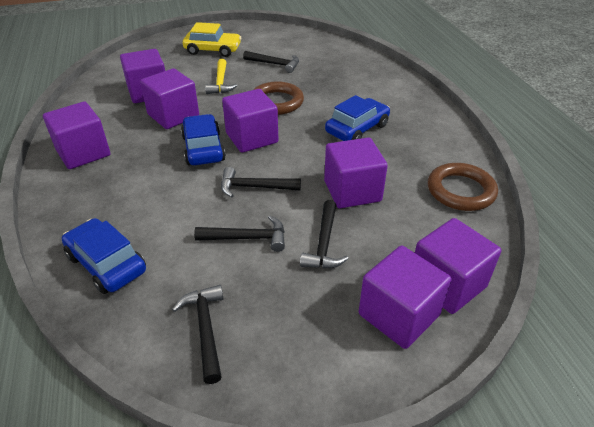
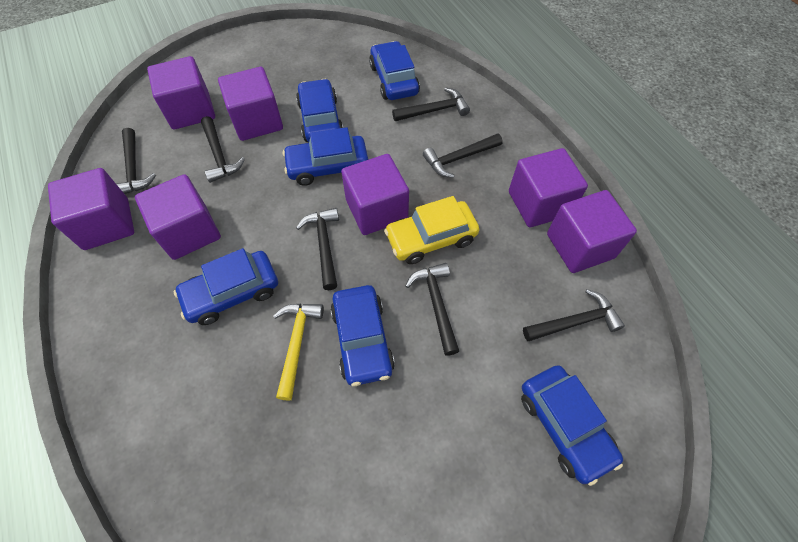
black hammer: [172,285,223,384] [194,216,285,252] [221,167,301,198] [243,51,299,73] [300,200,349,269] = 5 -> [117,128,156,194] [201,116,245,183] [296,208,339,290] [392,87,470,121] [405,263,459,356] [423,133,503,178] [523,289,625,341] = 7
blue car: [62,218,146,294] [181,114,226,165] [325,95,390,141] = 3 -> [174,248,278,325] [283,127,368,186] [296,79,343,142] [330,285,395,386] [369,41,420,100] [521,365,623,486] = 6
brown ring: [253,81,304,115] [428,163,498,211] = 2 -> none = 0

